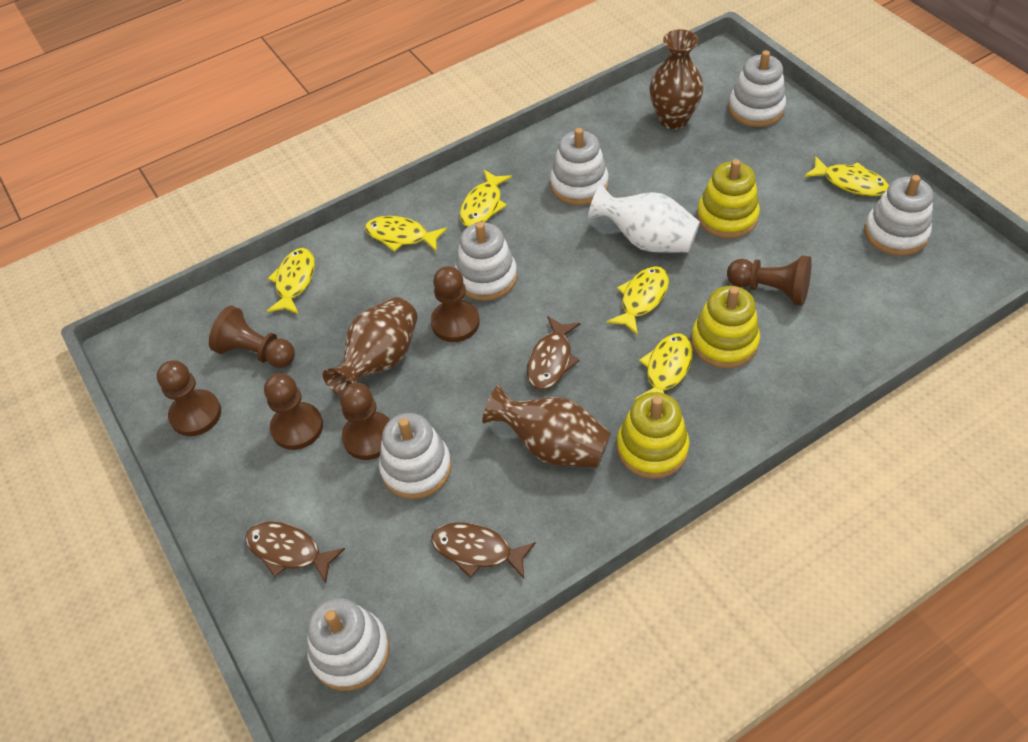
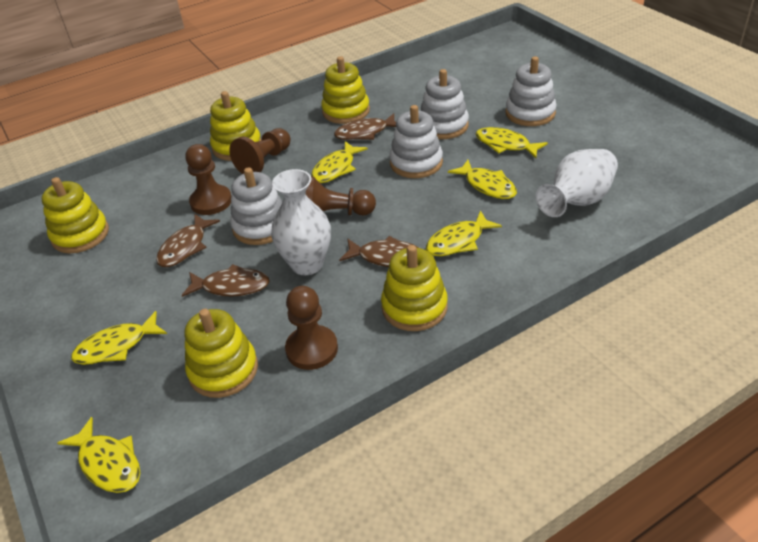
brown fish: [245,521,345,583] [431,523,536,579] [527,316,581,390] = 3 -> [156,214,220,267] [182,264,270,297] [334,113,396,140] [339,236,419,267] = 4
brown pawn: [157,361,221,436] [209,306,295,368] [264,373,323,450] [340,383,390,460] [431,266,480,342] [727,255,812,306] = 6 -> [185,144,231,215] [229,128,290,174] [285,286,338,370] [306,177,376,216] = 4
brown vase: [323,297,418,396] [482,385,611,468] [649,29,704,130] = 3 -> none = 0
white stacking toy: [307,598,390,691] [379,413,452,499] [455,222,517,301] [550,128,609,205] [728,50,786,127] [864,175,933,256] = 6 -> [230,167,282,245] [389,105,443,178] [421,69,469,139] [505,56,557,126] = 4
white vase: [588,184,700,253] = 1 -> [271,169,331,275] [536,149,618,217] = 2
yellow stacking toy: [617,392,690,479] [691,286,760,368] [697,159,760,239] = 3 -> [42,177,109,253] [185,309,258,398] [210,91,262,161] [321,56,370,124] [381,245,448,331] = 5

